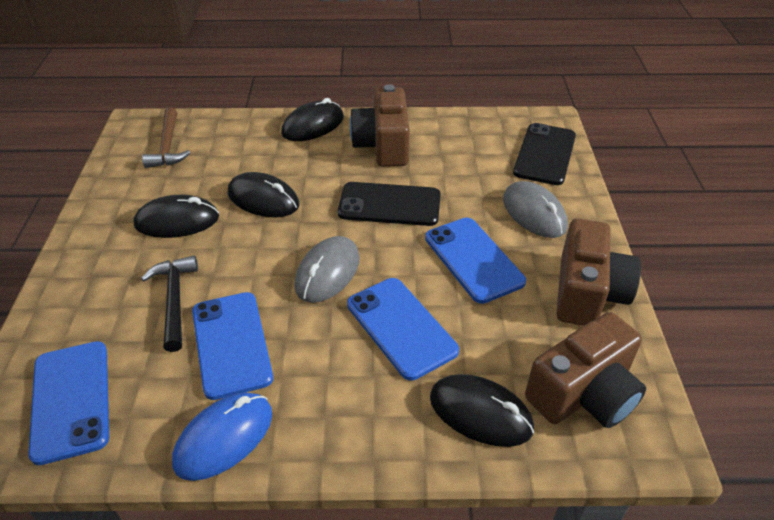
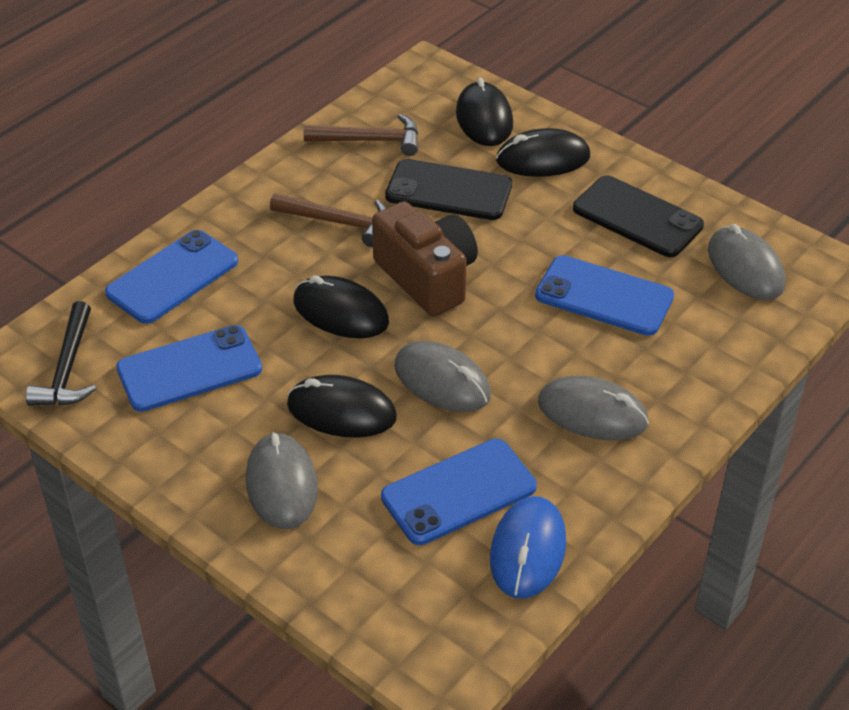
brown camera: [350,84,410,167] [525,312,646,428] [556,218,641,326] = 3 -> [372,201,478,316] = 1
brown hammer: [142,107,191,168] = 1 -> [270,193,386,247] [304,114,418,156] = 2
grey mouse: [294,236,360,303] [503,181,568,238] = 2 -> [246,432,318,529] [394,341,491,412] [538,375,649,440] [708,224,786,300] = 4

